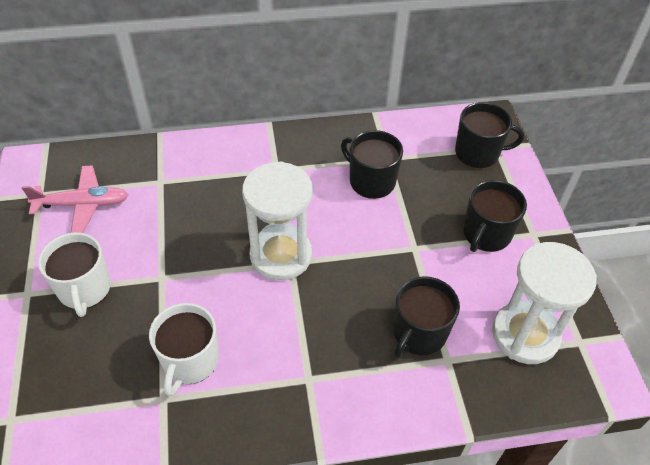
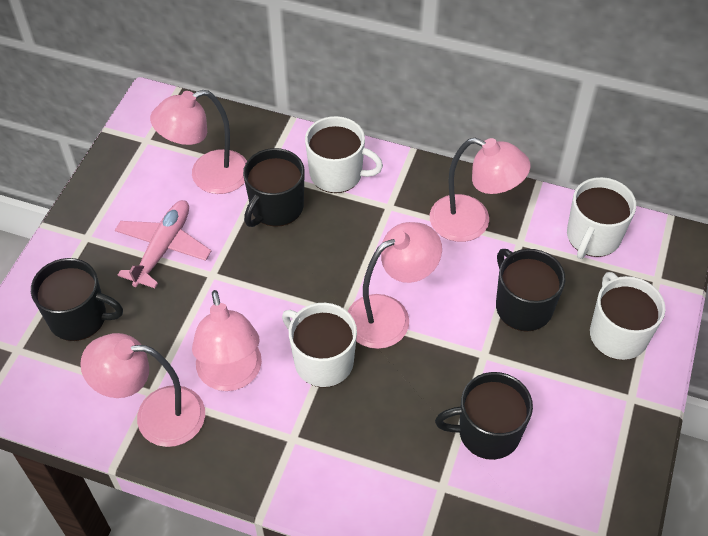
pink lamp: none = 0 -> [80,333,205,447] [150,90,247,194] [192,290,262,391] [347,222,442,349] [430,138,530,242] = 5
white hourglass: [242,161,313,281] [492,242,597,364] = 2 -> none = 0
white mug: [38,232,111,317] [149,303,219,396] = 2 -> [282,303,357,388] [305,116,383,193] [567,177,636,259] [590,272,666,360] = 4

